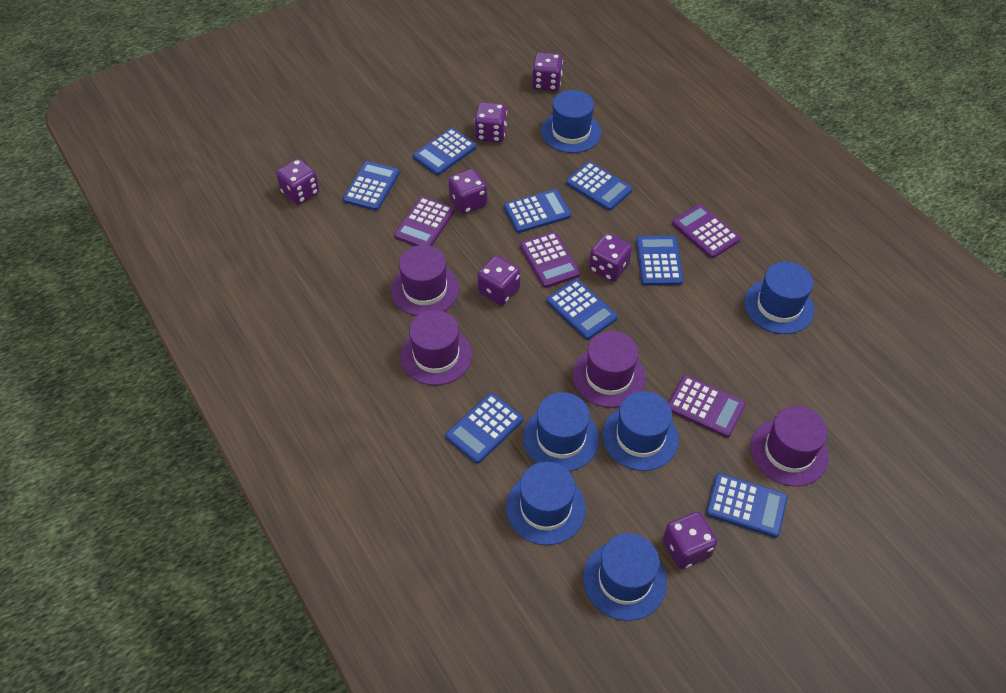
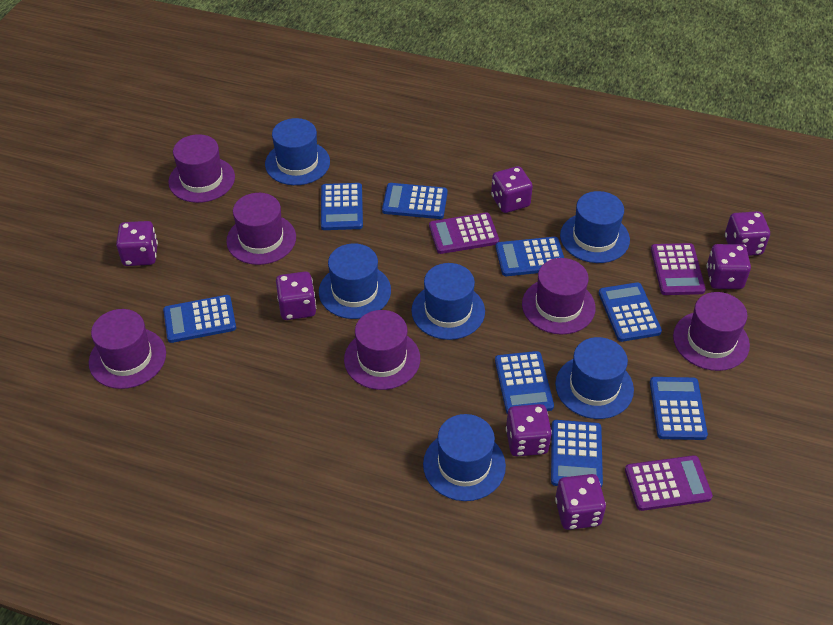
purple calculator: [394,197,455,246] [520,232,581,288] [668,375,746,438] [672,204,740,258] = 4 -> [429,212,499,254] [625,455,713,511] [651,243,706,295] = 3
purple hat: [391,245,459,316] [400,310,472,385] [573,331,646,408] [750,406,829,486] = 4 -> [89,309,166,389] [168,134,235,203] [226,193,296,265] [344,310,420,390] [522,258,596,334] [673,292,750,371] = 6

